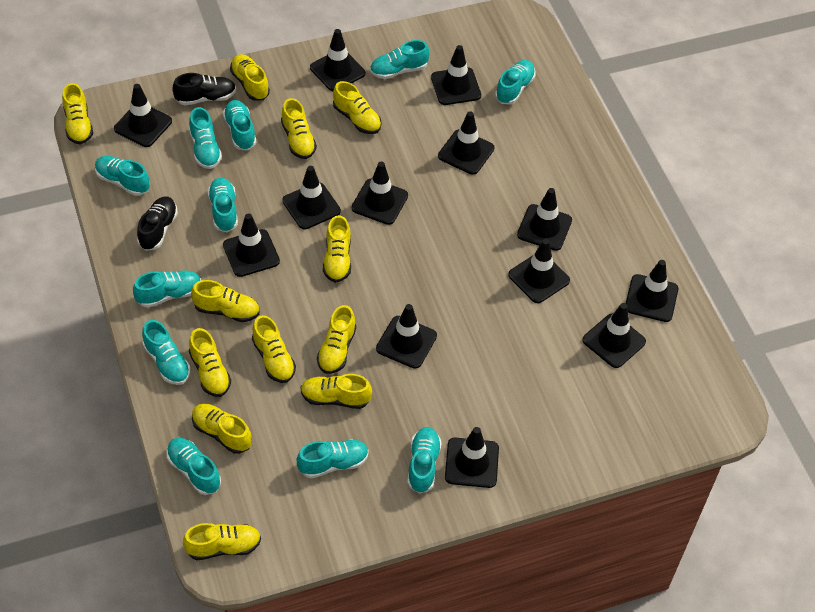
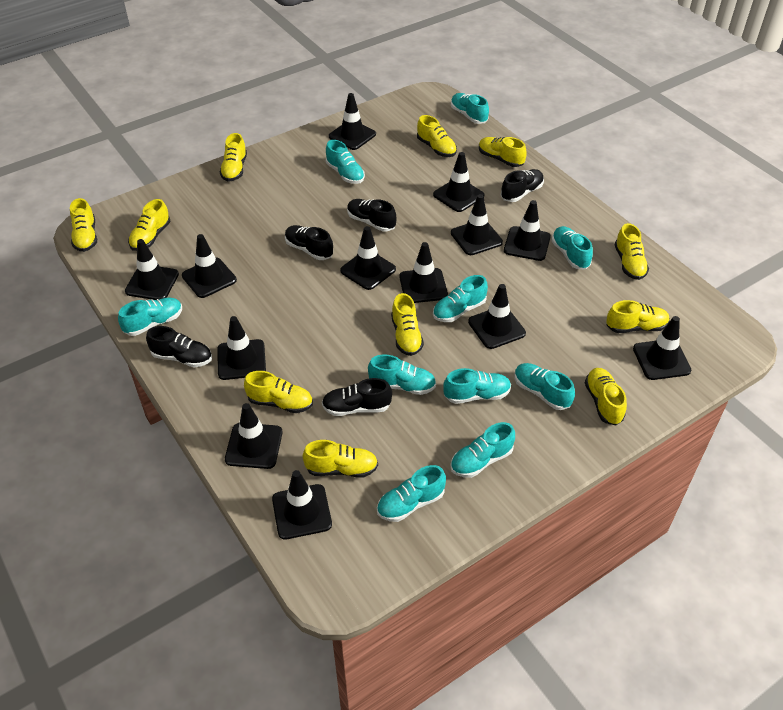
black shoe: [137,196,178,251] [172,73,236,105] = 2 -> [146,326,212,368] [285,225,333,260] [322,378,392,416] [347,199,396,232] [501,169,544,202] = 5
turquoise shoe: [95,156,150,196] [133,270,201,308] [142,320,190,385] [167,438,221,495] [189,107,222,169] [208,178,238,232] [223,100,256,150] [297,439,369,478] [370,40,430,79] [407,427,442,494] [495,60,535,104] = 11 -> [118,298,182,336] [326,140,365,184] [368,354,436,395] [377,465,446,522] [433,275,488,322] [443,368,511,404] [450,422,515,478] [451,93,489,124] [515,363,575,410] [552,226,593,269] = 10
yellow shoe: [62,83,93,145] [183,523,261,560] [189,328,231,397] [191,280,260,322] [192,404,252,454] [230,54,270,100] [252,315,296,383] [281,98,317,159] [301,374,372,409] [317,305,356,374] [323,215,351,283] [333,81,381,134] = 12 -> [70,198,97,252] [128,199,170,251] [220,133,247,182] [244,371,313,413] [303,440,378,478] [391,293,424,356] [417,115,457,157] [479,137,527,167] [585,368,627,425] [606,300,670,333] [614,223,649,280] = 11

